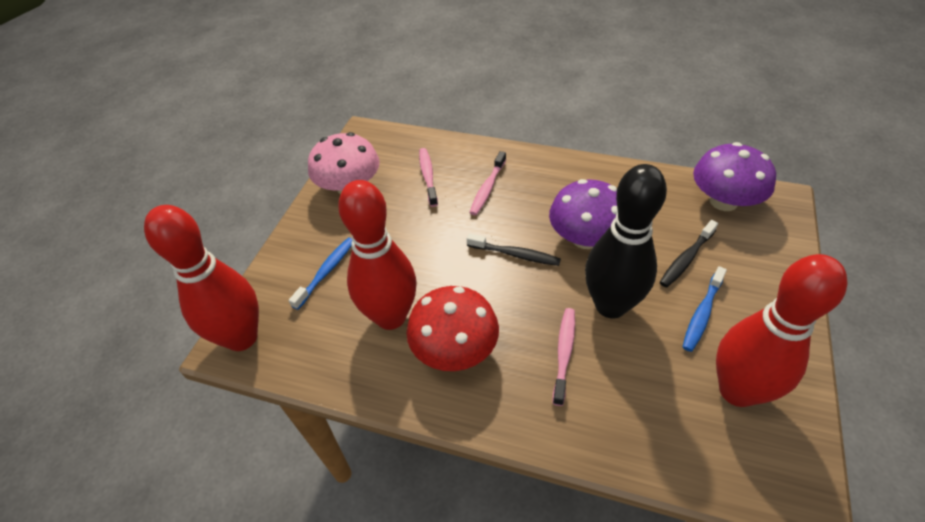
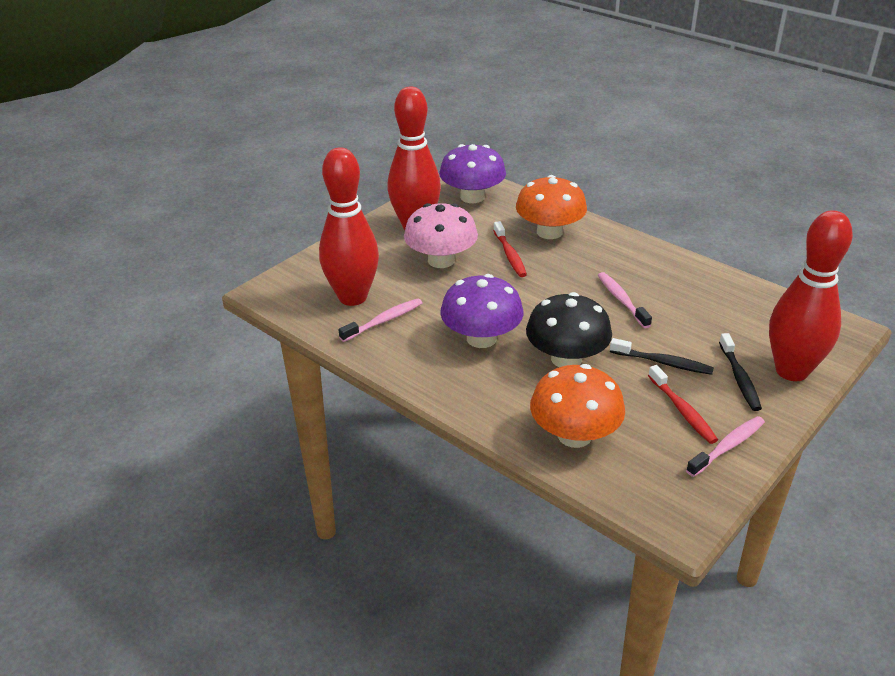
black bowling pin: [585,164,667,318] = 1 -> none = 0
black mushroom: none = 0 -> [526,292,612,367] = 1
blue toothbrush: [289,237,352,310] [682,266,727,352] = 2 -> none = 0
orange mushroom: none = 0 -> [516,175,587,239] [530,364,625,448] = 2
red mushroom: [407,286,499,371] = 1 -> none = 0
red toothbrush: none = 0 -> [493,221,527,277] [648,365,718,444] = 2

